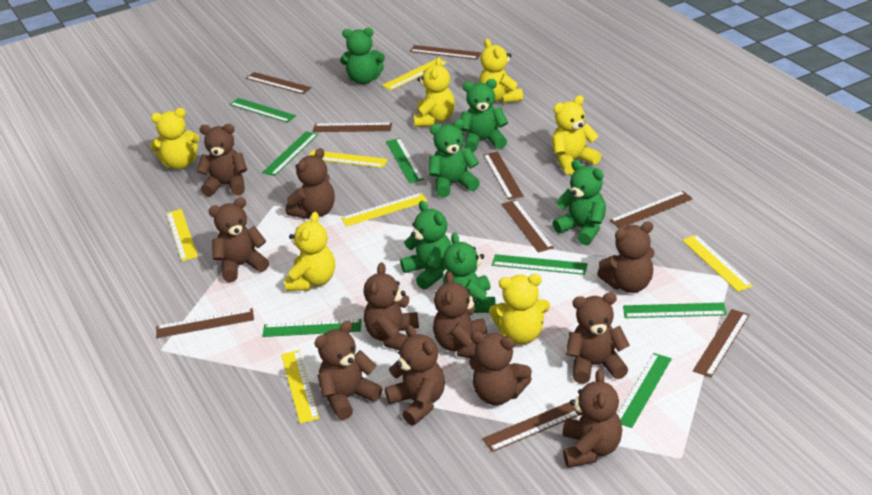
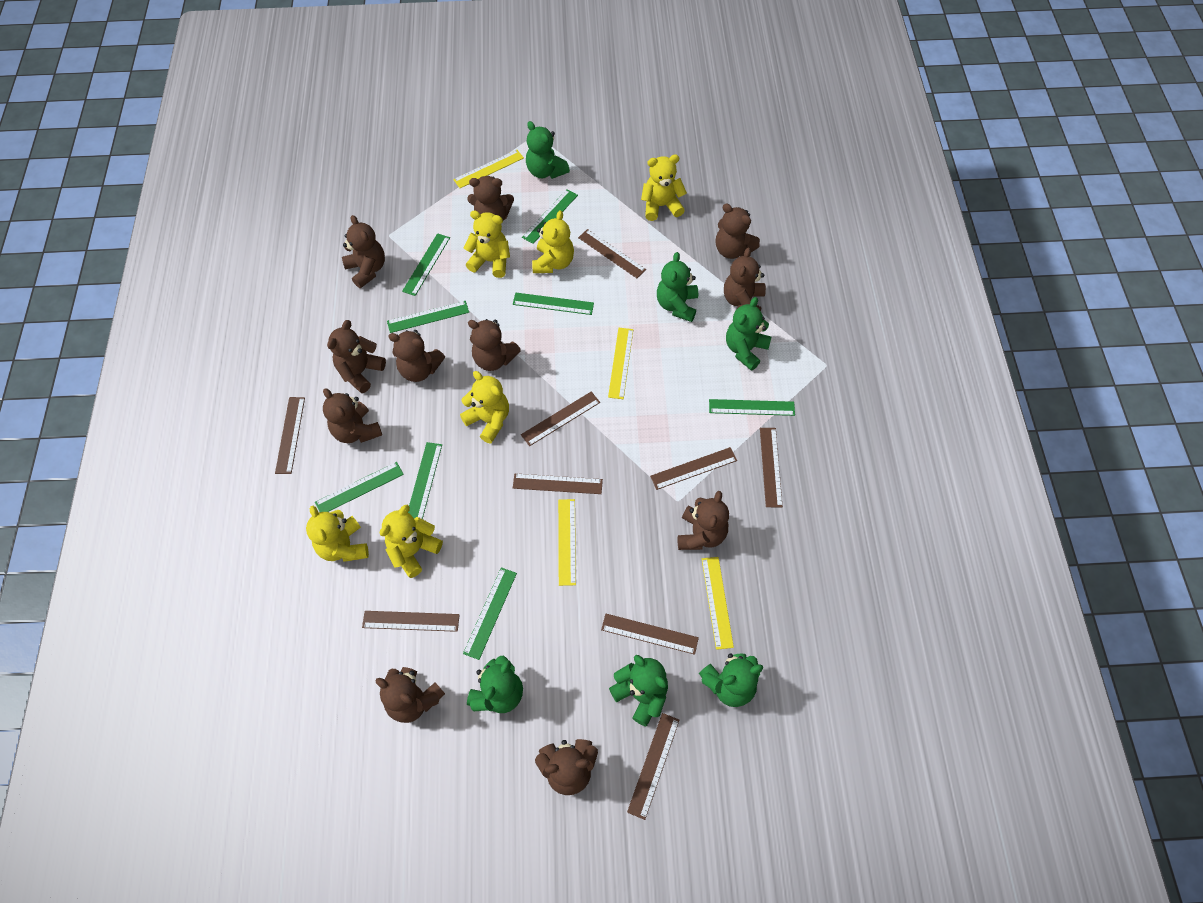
green ruler: [229,98,296,123] [262,131,318,176] [262,319,362,337] [386,138,424,184] [492,254,588,275] [617,353,672,428] [623,303,727,318] = 7 -> [315,462,404,512] [387,301,469,333] [402,233,450,296] [408,442,442,519] [463,567,517,660] [513,293,594,315] [522,189,578,244] [709,399,795,416] = 8
yellow ruler: [166,209,198,261] [281,350,319,424] [308,150,388,168] [341,193,427,227] [382,59,447,91] [682,235,753,292] = 6 -> [453,150,524,188] [558,499,576,586] [608,328,633,399] [702,557,734,650] = 4

